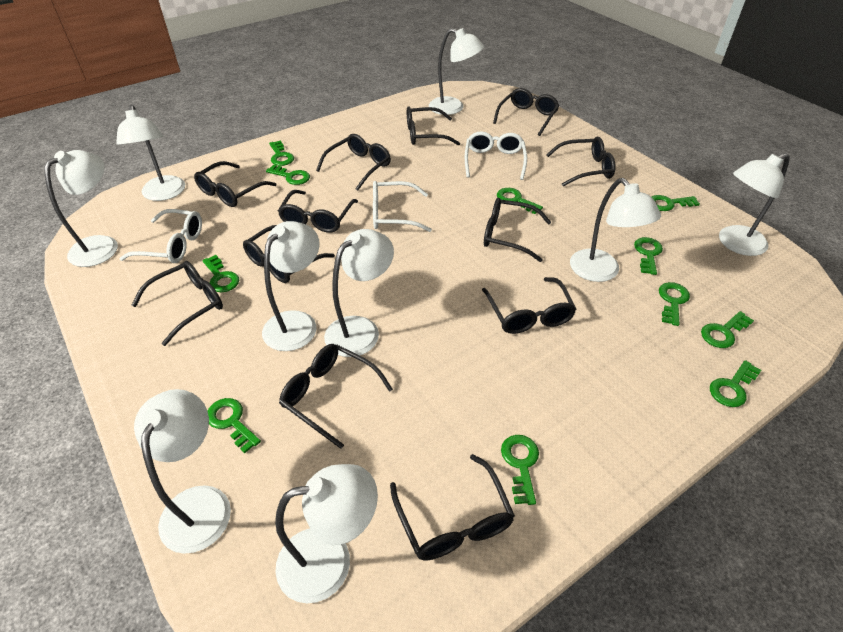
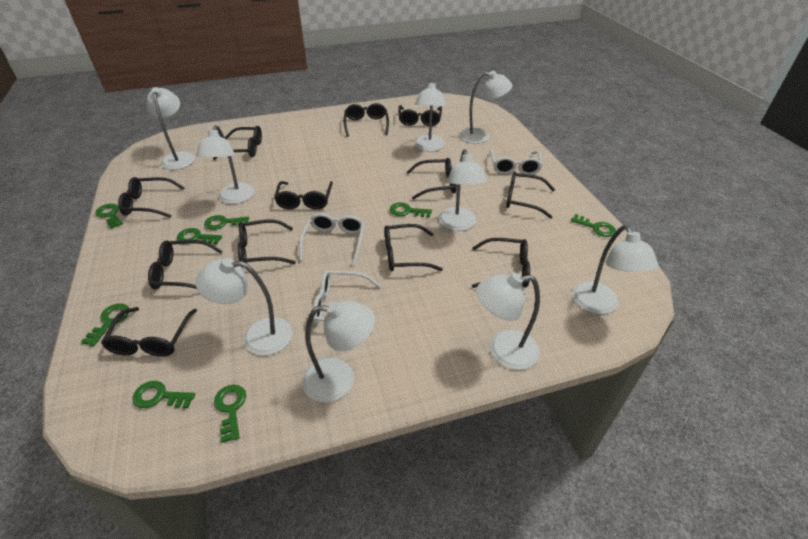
green key: [202,255,239,292] [208,398,261,453] [266,165,310,185] [269,140,294,166] [497,188,543,214] [501,435,539,505] [634,237,663,275] [651,195,700,211] [659,282,690,326] [701,311,754,348] [710,360,761,407] = 11 -> [81,303,129,346] [95,204,123,229] [132,381,195,408] [177,228,222,244] [204,215,249,230] [214,385,246,443] [390,202,432,218] [571,214,616,237] = 8

